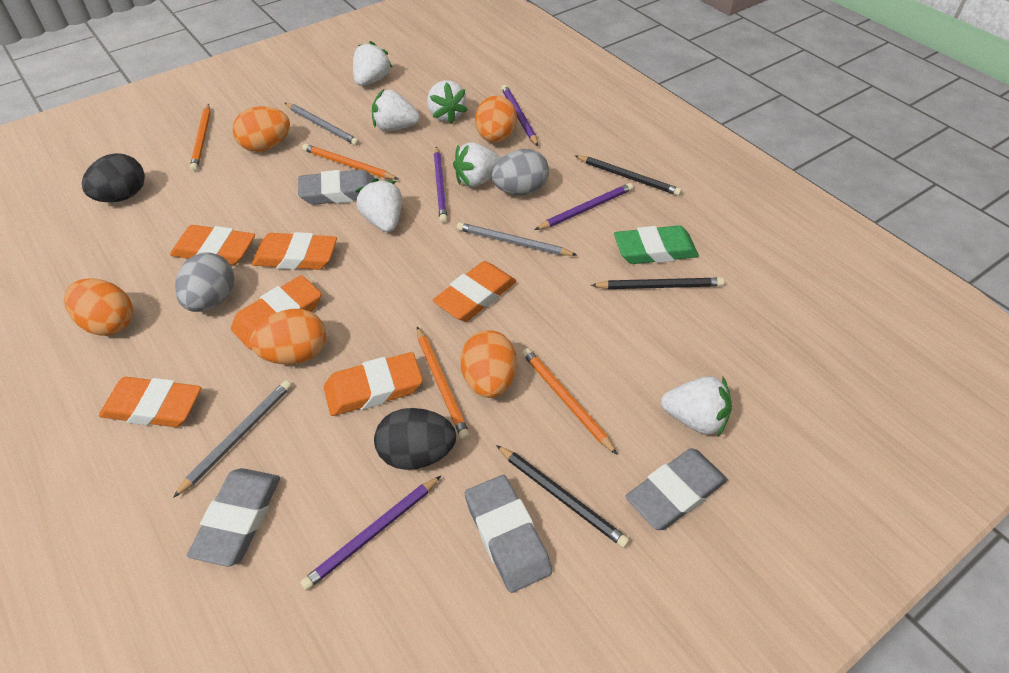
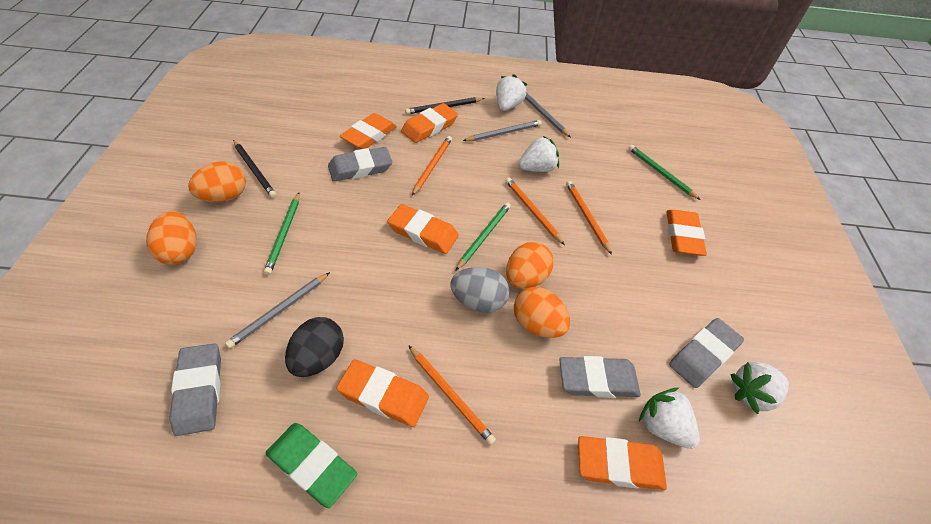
black egg: [82,153,145,202] [374,408,456,470] = 2 -> [285,317,344,377] = 1
black pencil: [496,445,629,548] [575,155,682,196] [591,278,724,289] = 3 -> [233,140,276,198] [405,97,485,114] = 2
green pencil: none = 0 -> [264,193,300,275] [456,202,511,270] [628,145,700,200] = 3
grey egg: [175,252,234,312] [492,149,549,195] = 2 -> [450,267,509,313] = 1
orange egg: [64,278,133,336] [232,106,290,152] [250,309,326,365] [461,330,517,398] [475,96,517,142] = 5 -> [146,211,197,265] [188,162,246,202] [506,242,554,289] [514,287,570,338] = 4
purple pencil: [300,476,441,591] [434,146,447,223] [501,85,538,146] [535,183,633,230] = 4 -> none = 0
white strawberry: [353,41,393,86] [356,178,402,232] [372,89,420,131] [427,80,468,124] [453,142,501,187] [661,376,732,437] = 6 -> [496,74,527,111] [518,136,559,172] [639,388,700,449] [730,362,789,414] = 4

